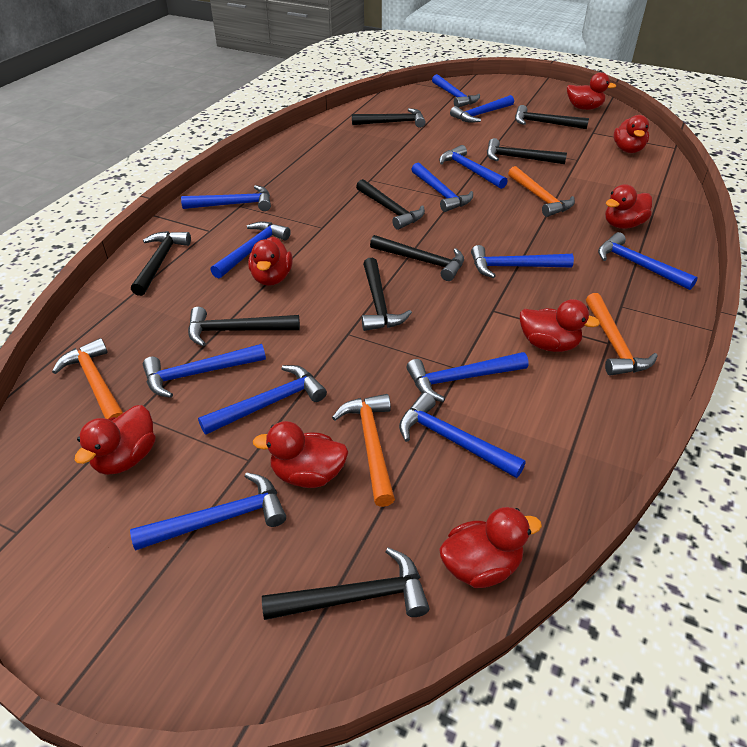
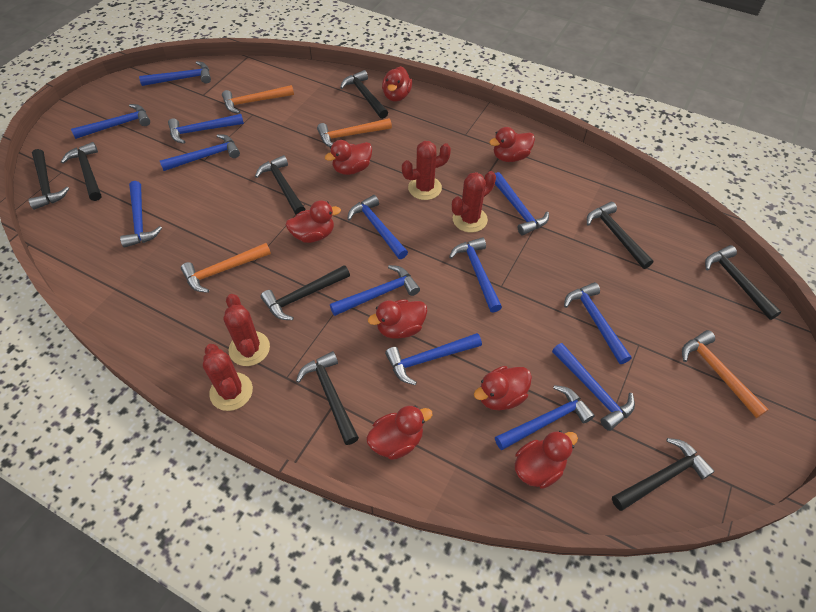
red cactus: none = 0 -> [203,344,253,411] [224,294,270,366] [402,141,451,200] [452,171,496,232] = 4

